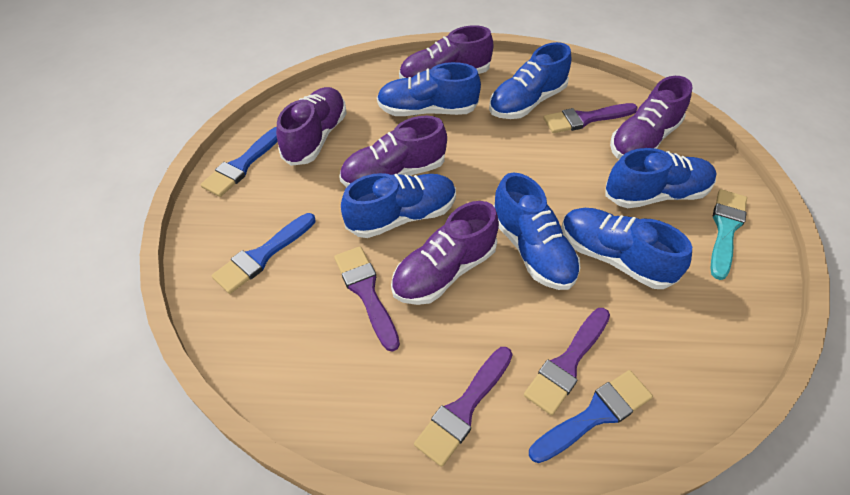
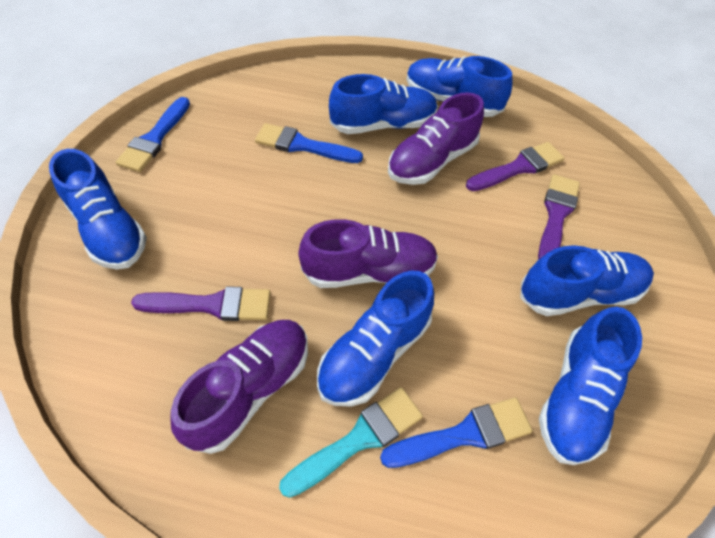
purple brush: [334,246,400,352] [414,347,513,467] [524,308,610,415] [544,103,638,133] = 4 -> [131,286,271,321] [466,142,565,191] [538,174,580,260] = 3
purple shoe: [276,87,347,166] [339,116,447,187] [391,201,499,305] [399,25,494,79] [610,76,693,159] = 5 -> [170,320,308,454] [298,219,438,288] [388,92,484,185] = 3

